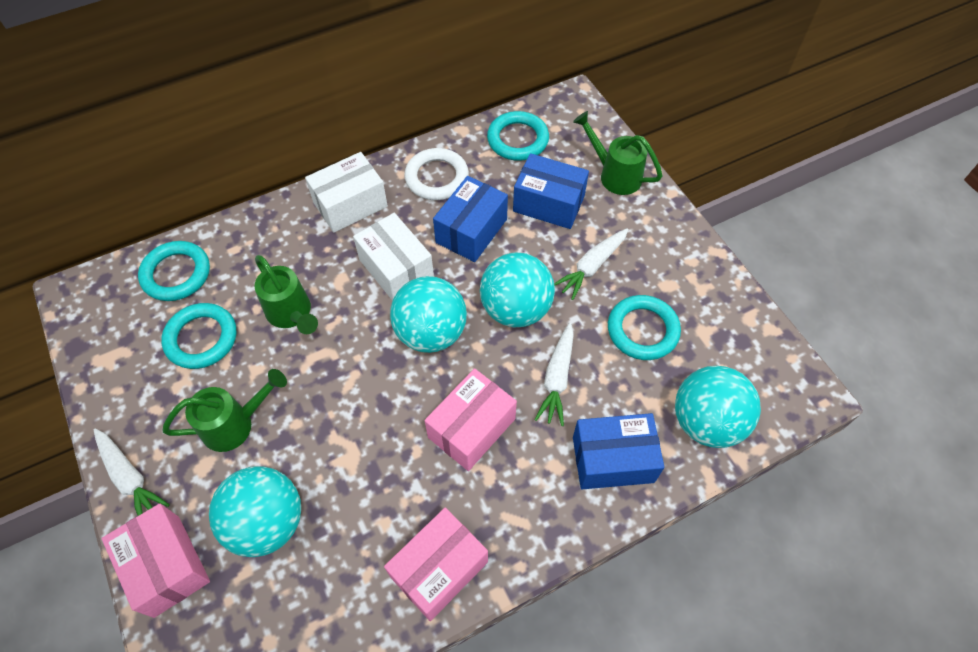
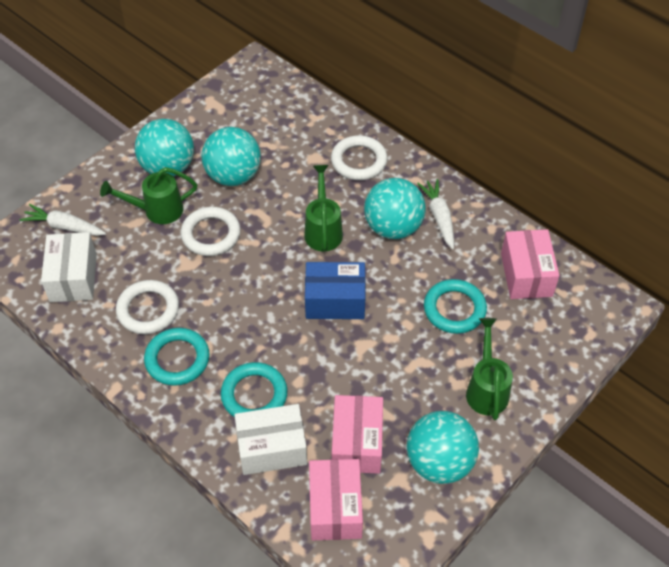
blue box: [433,176,508,262] [513,153,589,229] [573,413,665,489] = 3 -> [305,262,366,319] = 1
turquoise ring: [138,241,210,301] [161,303,237,369] [487,111,549,161] [608,295,681,360] = 4 -> [144,328,210,386] [221,362,287,417] [424,279,487,334] = 3
white carrot: [94,428,170,516] [534,323,574,426] [554,228,629,300] = 3 -> [20,204,106,236] [417,179,454,249] = 2
white ring: [404,148,469,200] = 1 -> [116,280,179,334] [181,207,241,256] [331,135,388,180] = 3

